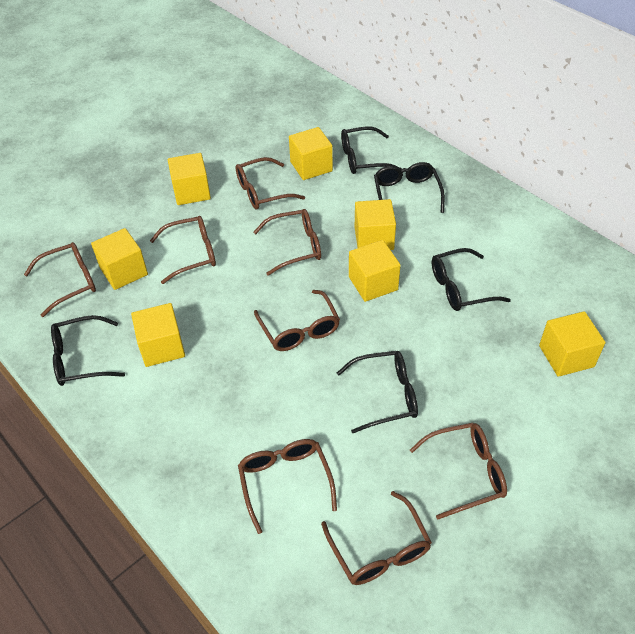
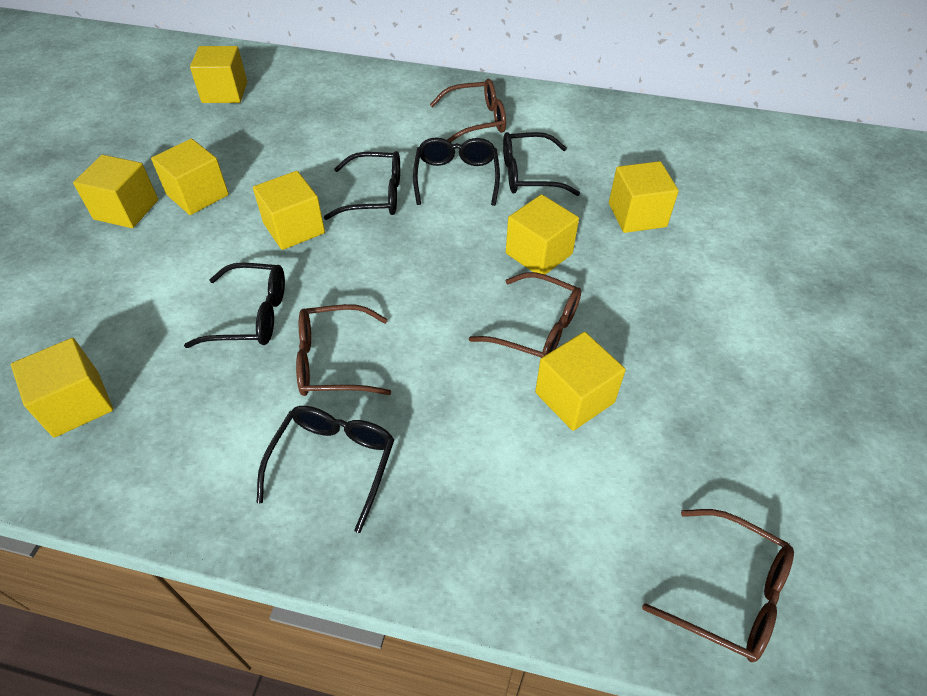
brown glasses: [24,242,96,317] [150,216,216,284] [235,157,305,209] [238,439,337,534] [254,209,321,276] [254,290,340,351] [321,491,432,585] [410,423,507,519] = 8 -> [296,304,391,396] [430,79,506,143] [469,272,582,358] [642,509,794,662] = 4
yellow cube: [91,228,148,290] [131,303,185,367] [168,153,211,205] [289,127,333,180] [349,240,401,302] [355,199,396,250] [539,311,605,377] = 7 -> [11,338,113,438] [73,155,158,228] [151,139,229,215] [190,46,247,103] [253,171,325,250] [506,194,579,275] [535,332,626,431] [609,161,679,233] = 8

